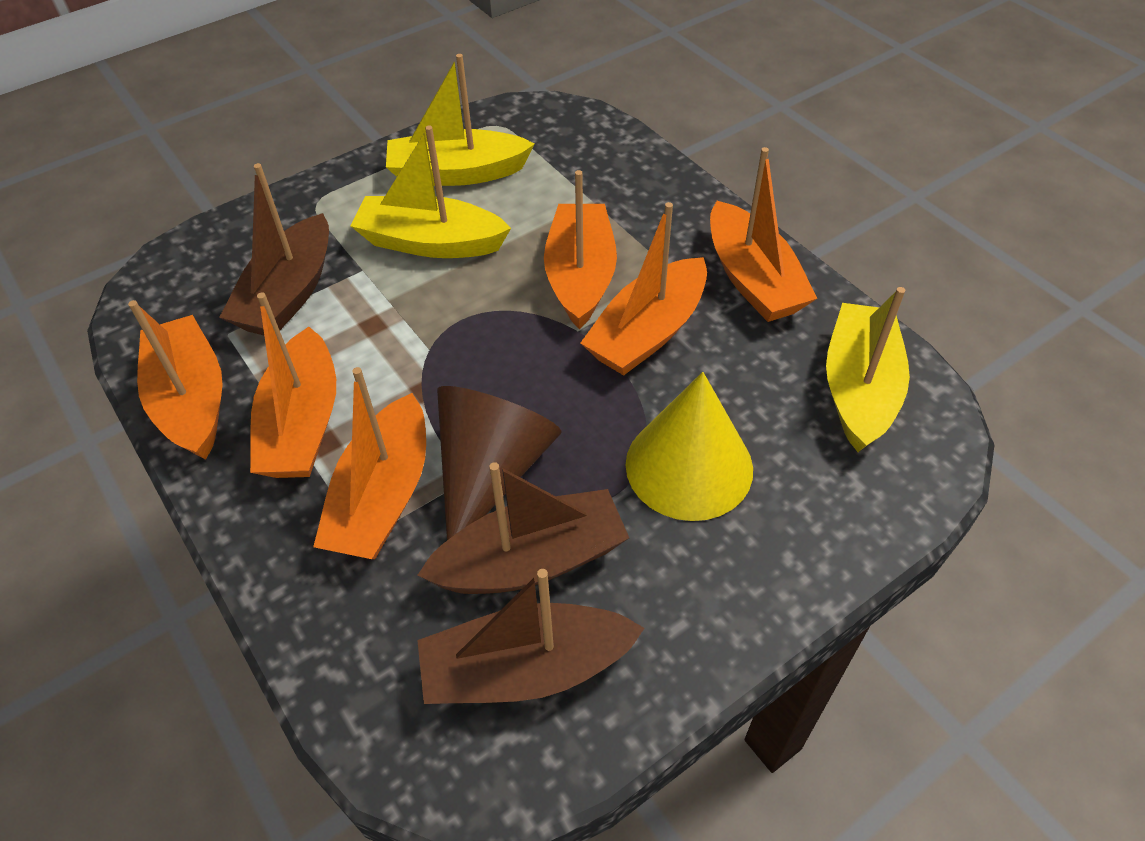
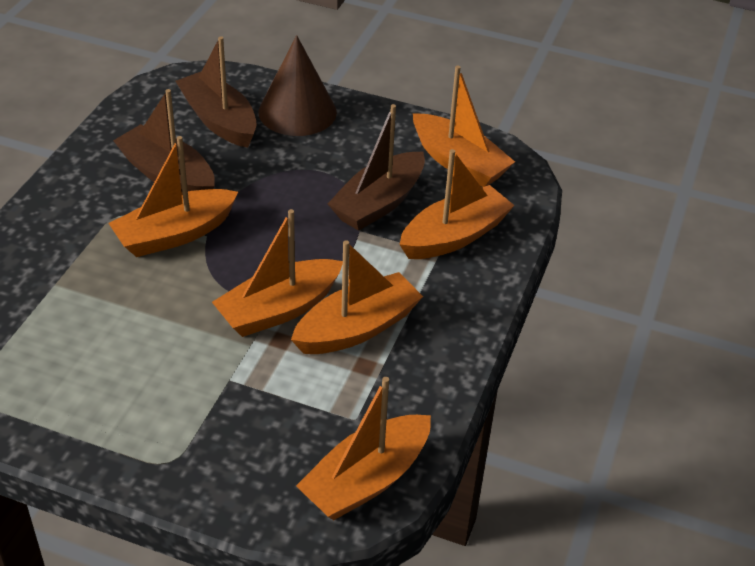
yellow boat: [351,126,511,258] [386,54,534,186] [826,287,910,452] = 3 -> none = 0
yellow cone: [625,372,753,521] = 1 -> none = 0

